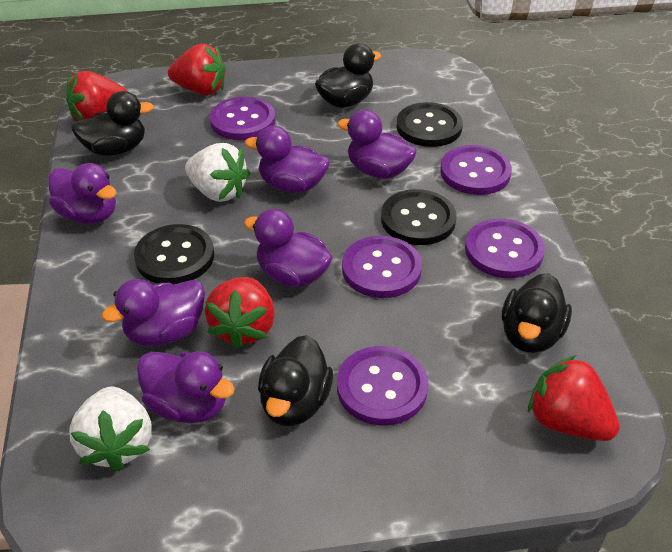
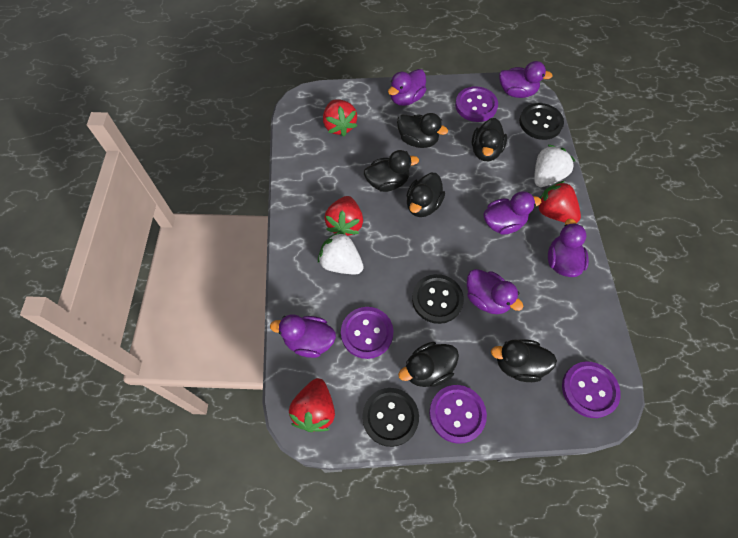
black duck: [71,91,154,156] [258,335,333,426] [315,43,381,108] [502,273,572,353] = 4 -> [364,150,419,192] [397,113,448,148] [398,342,459,387] [406,173,445,217] [472,118,507,161] [491,339,557,382] = 6
purple button: [210,97,276,140] [337,346,428,425] [342,236,422,298] [440,145,512,195] [465,218,545,278] = 5 -> [341,307,393,359] [429,385,487,444] [455,86,498,122] [562,362,621,418] = 4

